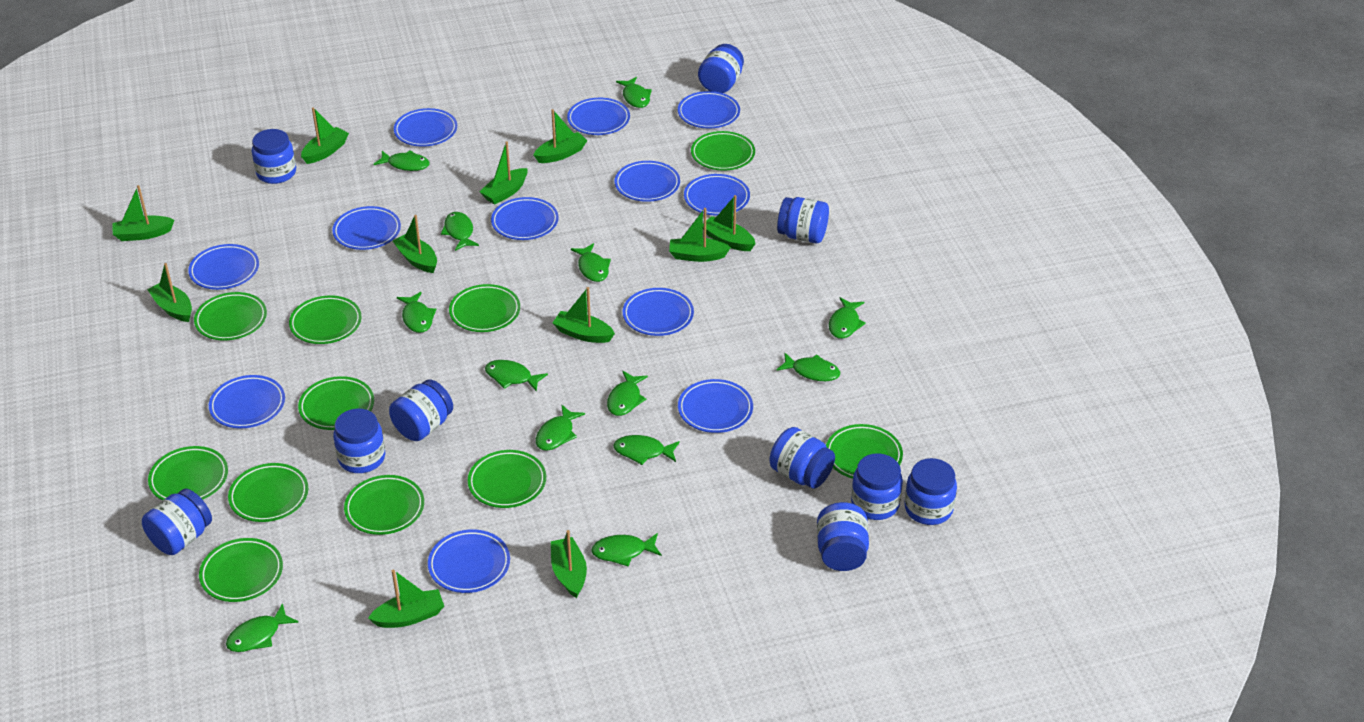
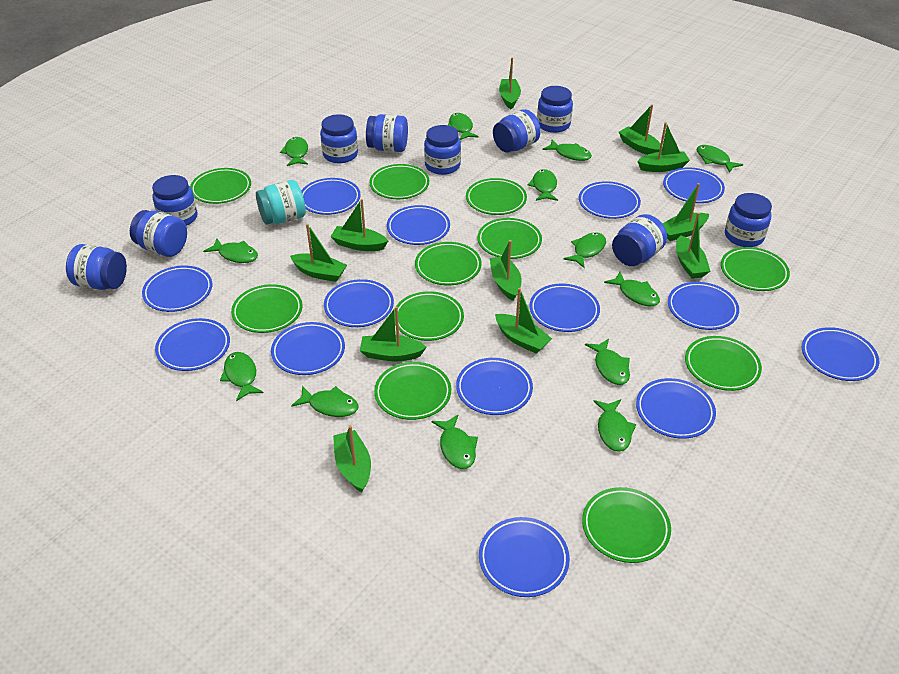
blue plate: [188,244,259,290] [209,375,285,429] [332,206,401,250] [394,108,457,147] [428,529,510,593] [491,197,559,240] [567,98,630,135] [615,161,680,202] [623,288,694,336] [678,91,740,128] [678,379,753,433] [684,174,750,216] = 12 -> [142,266,212,312] [155,318,230,371] [271,322,345,375] [301,178,361,215] [324,279,394,327] [387,205,450,245] [456,358,533,415] [479,517,570,597] [529,284,600,332] [579,181,641,219] [636,378,716,439] [663,167,725,203] [668,282,739,330] [802,327,879,381] = 14
turquoise jar: none = 0 -> [256,180,306,225] = 1

